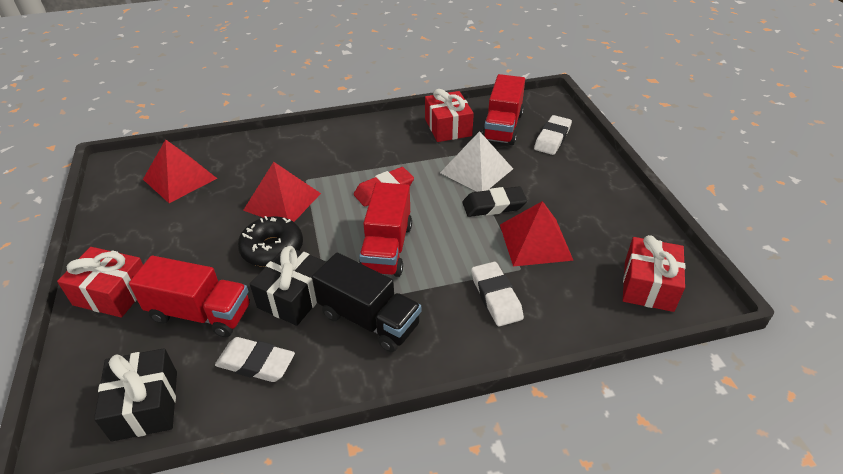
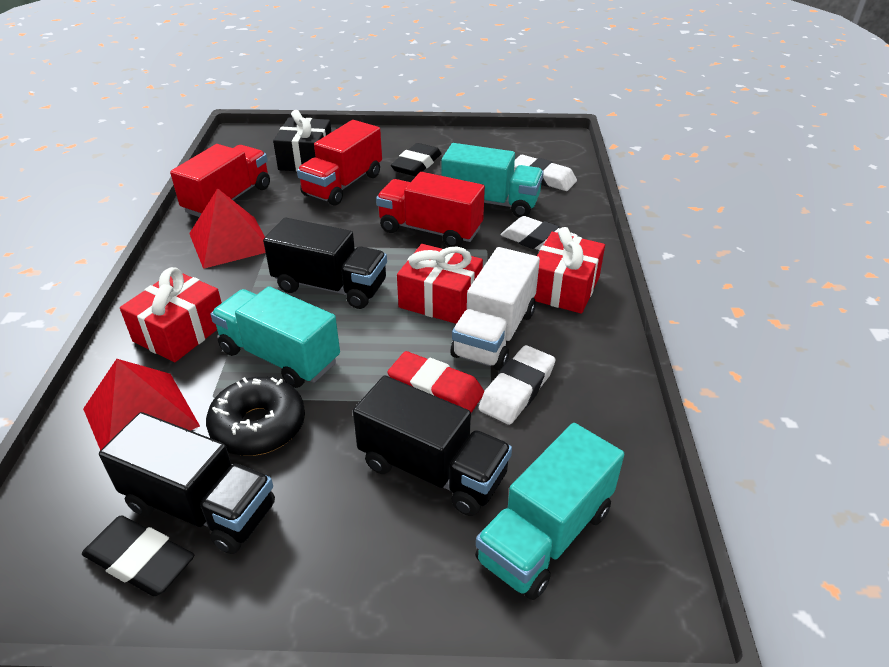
black eraser: [462,187,527,217] = 1 -> [82,515,194,596] [391,143,441,176] = 2
black gift: [94,348,177,442] [250,246,326,326] = 2 -> [273,110,331,172] = 1
black truck: [312,253,421,352] = 1 -> [99,412,275,554] [263,218,387,309] [353,375,512,516] = 3
red pyramid: [143,139,217,203] [243,162,321,222] [500,201,574,267] = 3 -> [83,359,200,450] [189,188,266,269] = 2
turquoise truck: none = 0 -> [210,286,340,388] [441,143,544,218] [475,423,625,600] = 3
white pyramid: [440,131,513,192] = 1 -> none = 0
white truck: none = 0 -> [450,247,540,371] = 1

